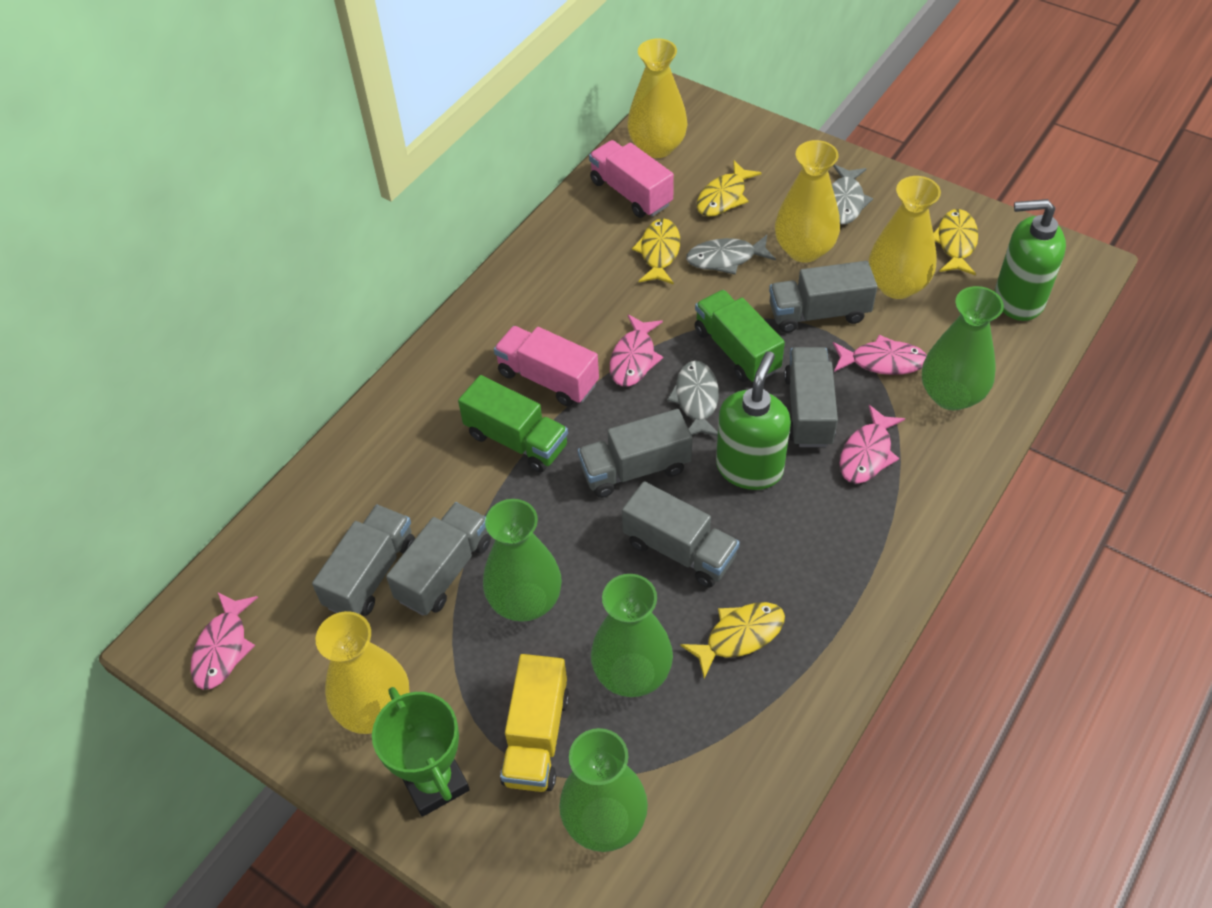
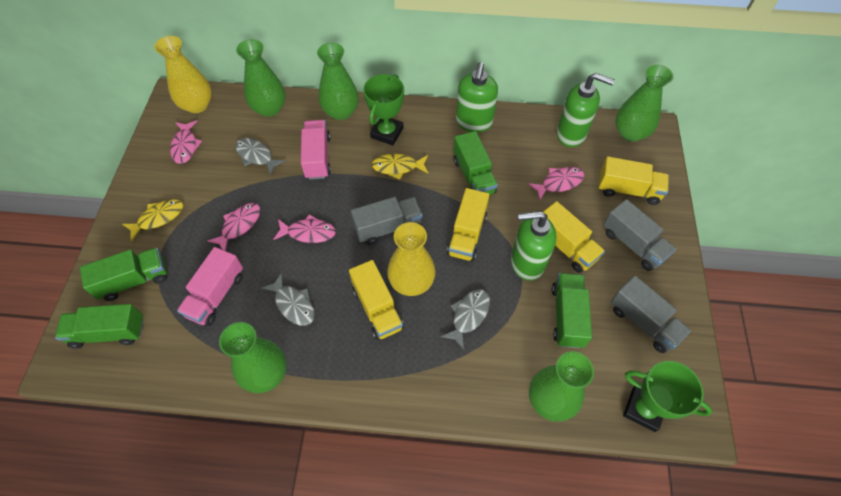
green soap dispenser: [716,351,791,490] [995,199,1066,321] = 2 -> [456,62,498,133] [511,211,557,281] [557,73,615,147] = 3
green trophy: [372,687,470,817] = 1 -> [363,74,404,146] [623,361,712,432] = 2
green truck: [458,375,568,472] [695,290,785,382] = 2 -> [55,304,144,349] [80,248,167,301] [453,131,498,195] [552,273,592,348] = 4
green vase: [483,499,562,622] [559,728,648,852] [591,574,673,697] [922,286,1004,410] = 4 -> [219,322,287,393] [236,39,286,117] [317,43,359,120] [529,351,594,422] [616,64,674,142] = 5
grey truck: [312,505,415,616] [386,502,491,615] [578,409,693,498] [622,481,740,588] [769,261,877,333] [784,347,838,447] = 6 -> [351,197,423,245] [603,199,676,271] [611,276,691,353] = 3
yellow fish: [632,218,680,285] [680,602,785,679] [696,161,762,217] [933,209,978,275] = 4 -> [122,199,184,242] [371,154,429,180] = 2
yellow truck: [500,654,569,792] = 1 -> [349,260,404,340] [447,188,490,261] [543,201,605,273] [598,156,669,205] = 4
yellow vase: [316,611,409,734] [627,38,688,158] [775,140,840,263] [869,176,941,299] = 4 -> [154,36,212,113] [387,222,435,296] = 2

